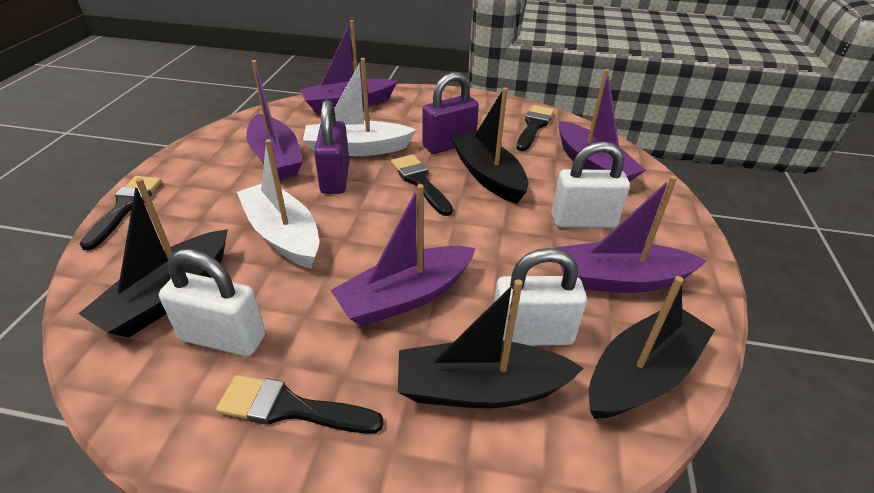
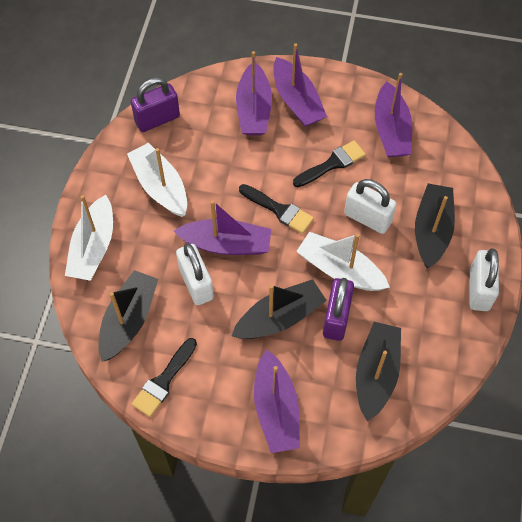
black brush: [80,176,162,251] [216,375,384,434] [391,154,453,216] [516,105,554,151] = 4 -> [132,338,197,417] [239,184,314,234] [293,140,366,187] = 3
white boat: [237,139,319,269] [303,58,416,156] = 2 -> [65,195,113,281] [127,142,187,217] [296,232,390,291] = 3

